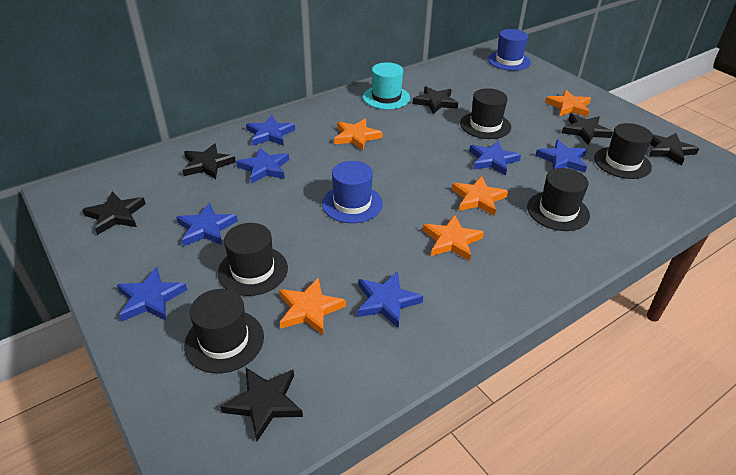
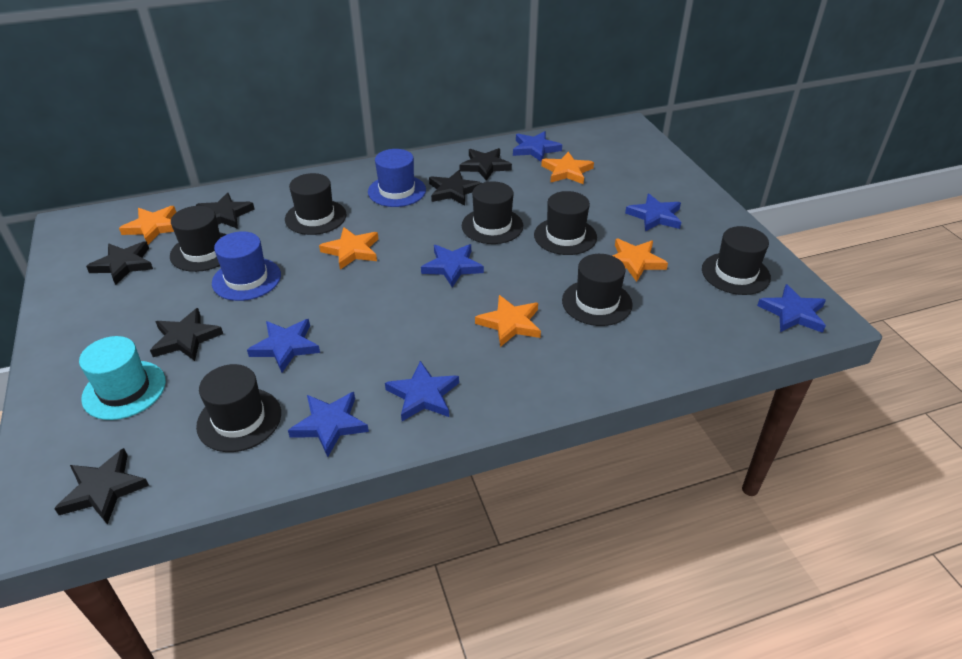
black hat: [184,289,264,374] [218,223,288,296] [460,88,511,139] [527,168,590,231] [594,123,653,179] = 5 -> [170,206,227,272] [196,364,281,452] [285,173,347,235] [462,181,523,244] [534,191,597,255] [562,254,633,326] [702,226,771,295] = 7

